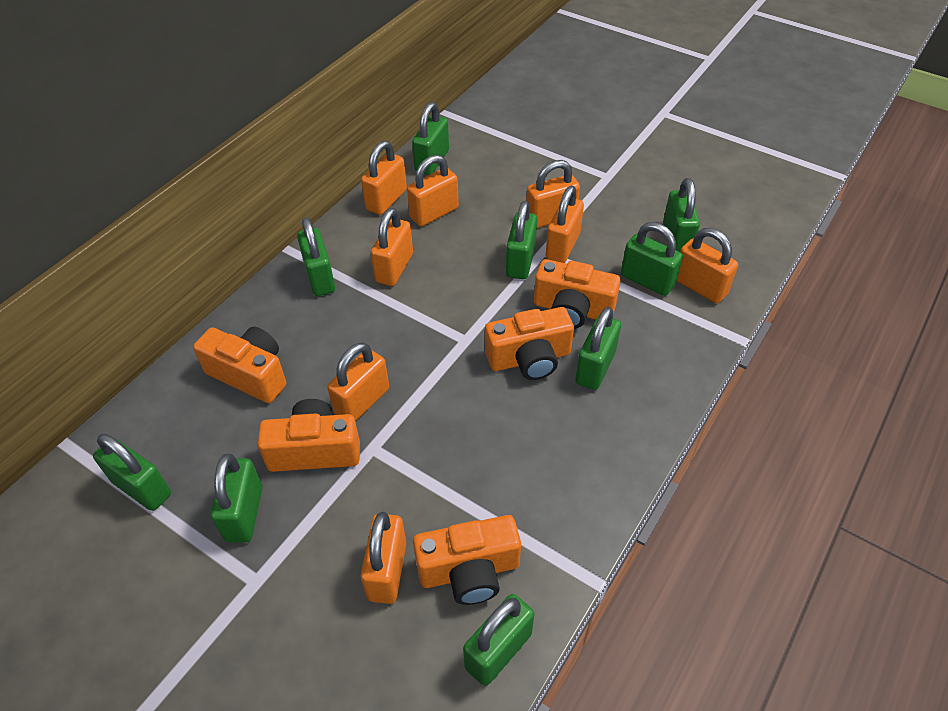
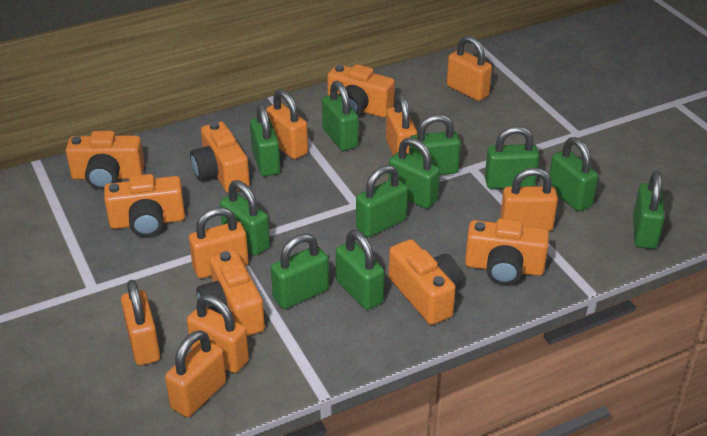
green padlock: [93,434,171,511] [211,454,262,543] [297,217,335,296] [412,102,449,175] [463,594,534,686] [506,201,537,279] [575,307,621,390] [621,222,683,296] [663,178,700,252] = 9 -> [220,180,270,255] [250,104,280,176] [271,233,329,309] [322,81,359,151] [336,230,384,310] [356,165,408,237] [388,137,440,209] [409,114,461,175] [485,126,540,189] [549,137,598,211] [633,171,665,249] = 11
orange camera: [193,326,286,403] [258,399,360,472] [413,515,521,605] [485,307,574,380] [534,259,621,329] = 5 -> [66,131,145,190] [104,174,185,237] [190,122,250,193] [196,250,265,336] [327,64,395,118] [389,239,461,325] [465,219,549,285] = 7

